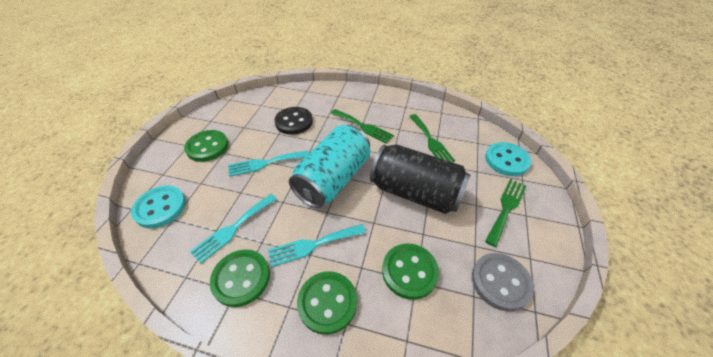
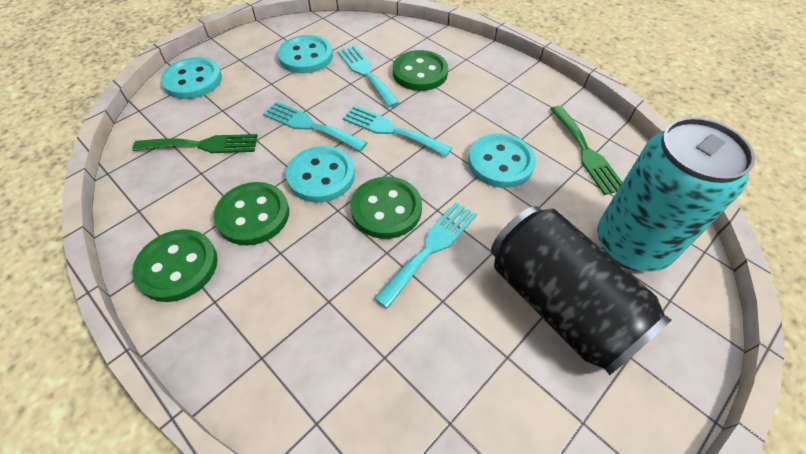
black button: [274,107,313,135] = 1 -> none = 0
green fork: [331,109,394,143] [409,114,455,162] [485,179,526,247] = 3 -> [132,134,258,153] [550,106,623,195] = 2
grey button: [472,253,534,311] = 1 -> none = 0
turquoise button: [131,185,186,228] [485,142,531,176] = 2 -> [161,57,222,99] [278,35,333,73] [286,146,355,203] [468,133,536,188] = 4
turquoise fork: [190,194,277,264] [228,150,309,177] [268,224,366,267] = 3 -> [263,102,367,152] [338,45,399,108] [343,106,452,157] [374,202,477,309] = 4

